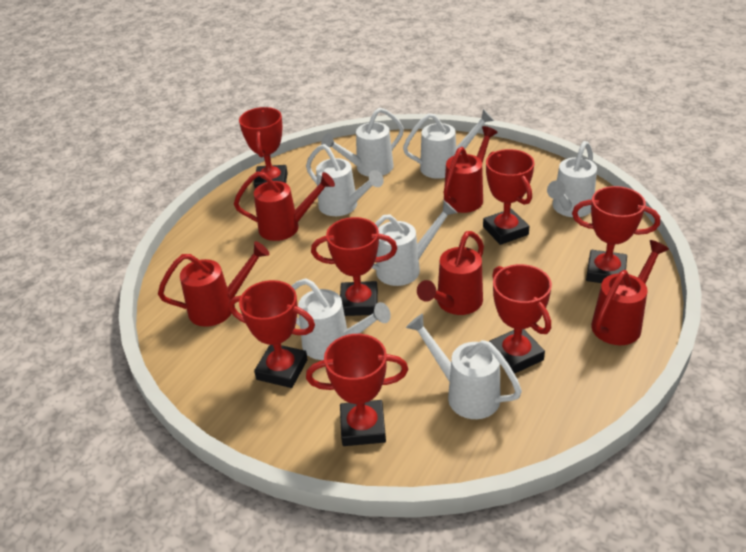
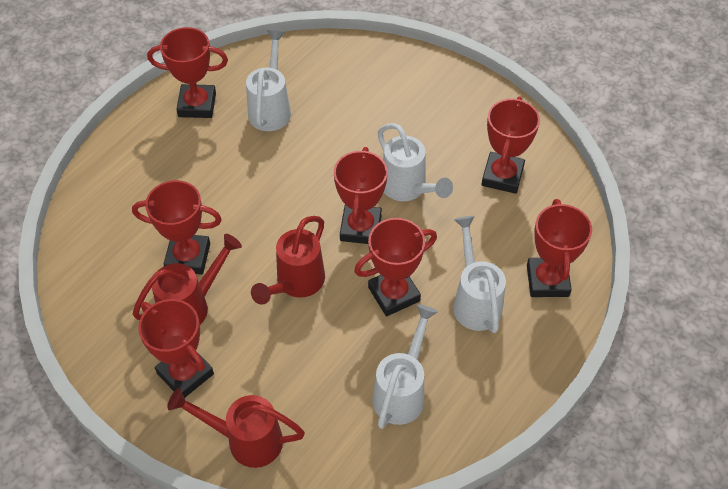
red watering can: [158,241,269,327] [234,171,335,241] [417,231,484,315] [444,126,498,213] [591,240,669,345] = 5 -> [133,234,242,325] [167,388,305,468] [251,216,325,305] = 3
white watering can: [291,278,391,360] [306,144,384,216] [321,107,404,177] [372,201,458,286] [403,109,494,179] [406,313,522,419] [547,141,597,217] = 7 -> [246,30,291,131] [372,304,438,429] [378,123,453,201] [453,216,506,333] = 4

